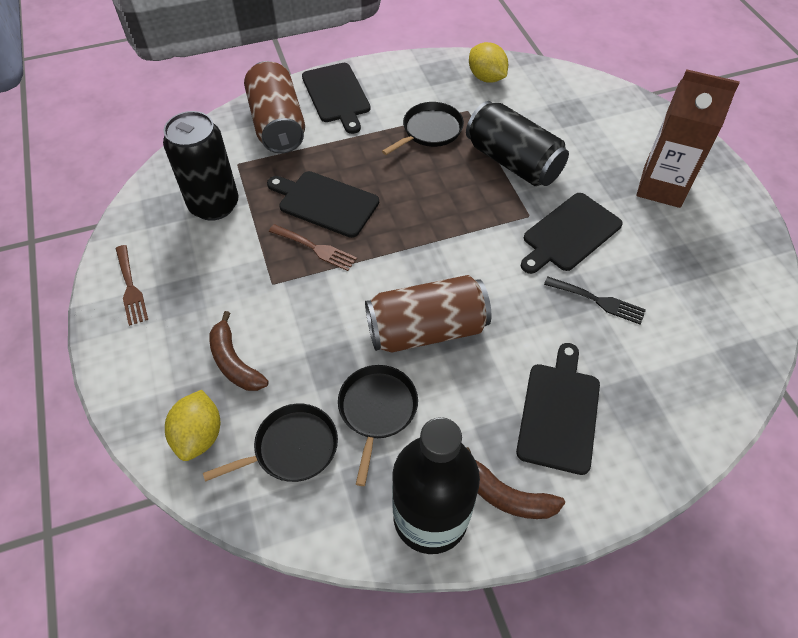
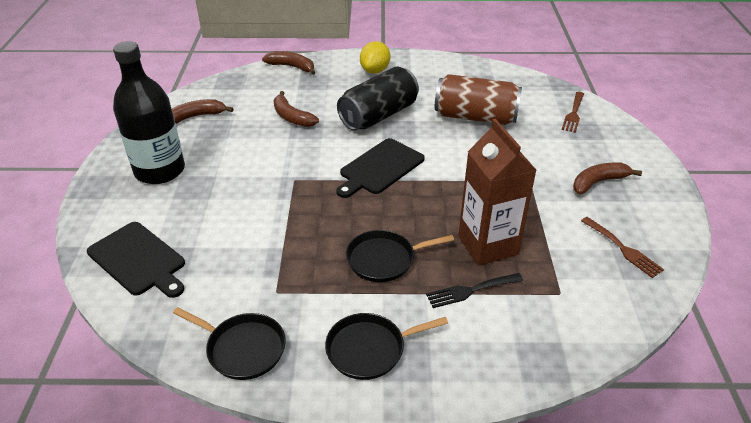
black can: [163,111,239,221] [466,101,569,186] = 2 -> [337,67,419,130] = 1
black cutting board: [267,171,379,238] [302,63,370,134] [516,343,600,475] [521,193,623,274] = 4 -> [87,222,185,298] [336,138,425,198] = 2
brown banana: [209,311,269,391] [466,447,565,519] = 2 -> [172,99,234,124] [262,51,316,75] [273,91,319,127] [573,162,642,194] = 4
brown can: [244,61,305,154] [365,275,492,353] = 2 -> [435,74,522,125] = 1
yellow lemon: [165,390,220,461] [469,42,508,83] = 2 -> [360,41,390,73] = 1

